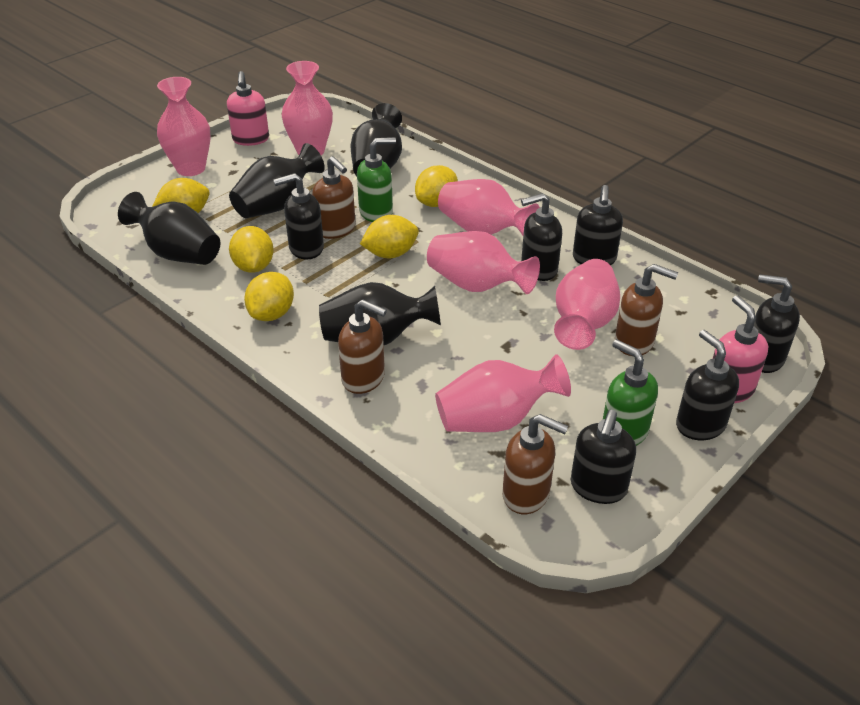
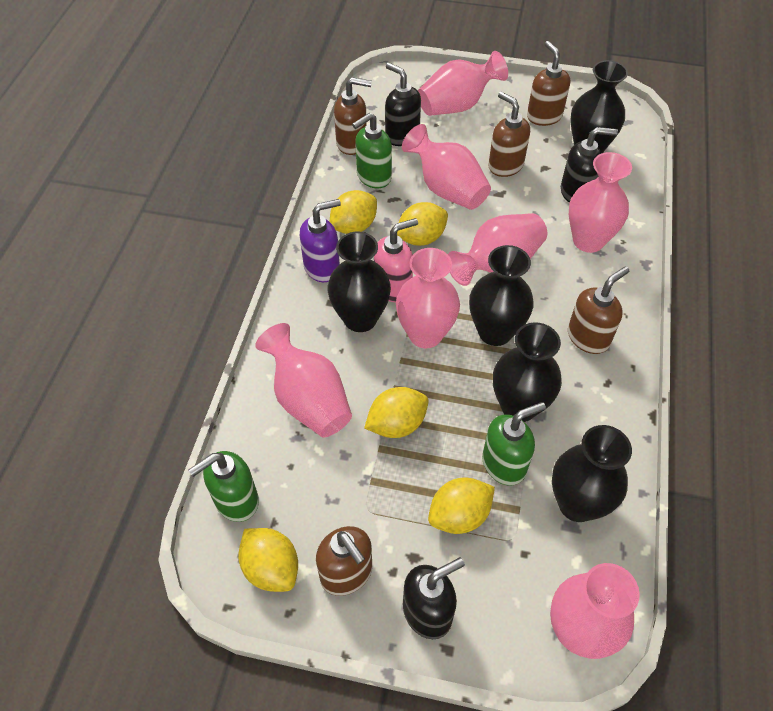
black soap dispenser: [273,173,324,259] [521,193,562,281] [571,410,636,504] [573,185,623,265] [676,330,739,440] [754,274,800,373] = 6 -> [385,63,421,146] [403,557,465,639] [561,127,618,203] = 3
black vase: [118,192,221,265] [229,143,325,218] [319,282,441,345] [350,103,402,176] = 4 -> [327,232,391,332] [469,245,534,346] [493,322,562,422] [552,425,632,522] [570,60,628,153] = 5
brown soap dispenser: [312,156,355,239] [338,299,387,394] [502,414,568,514] [615,264,678,356] = 4 -> [316,526,372,596] [334,77,372,155] [488,92,530,177] [527,41,570,126] [568,266,629,354] = 5
green soap dispenser: [357,137,396,222] [603,339,658,446] = 2 -> [189,451,259,522] [352,113,392,188] [482,402,546,486] = 3
pink soap dispenser: [227,71,269,146] [712,295,768,403] = 2 -> [374,218,418,303] = 1
pink vase: [157,77,211,176] [282,61,333,155] [427,231,540,294] [435,354,571,432] [438,179,540,236] [554,259,620,350] = 6 -> [255,323,352,438] [396,248,460,348] [402,124,491,210] [418,51,508,116] [448,213,547,286] [550,563,640,659] [569,152,632,253] = 7
purple soap dispenser: none = 0 -> [300,199,341,282] = 1

